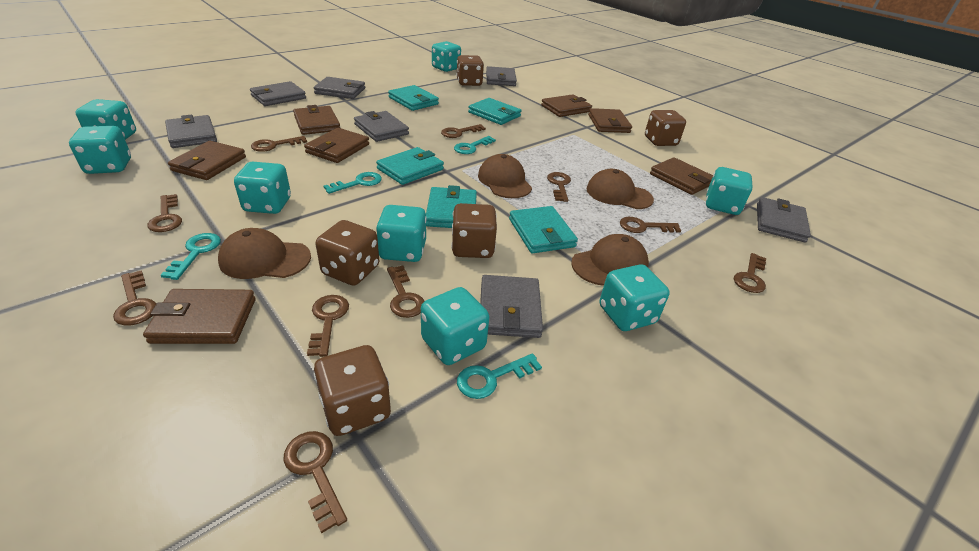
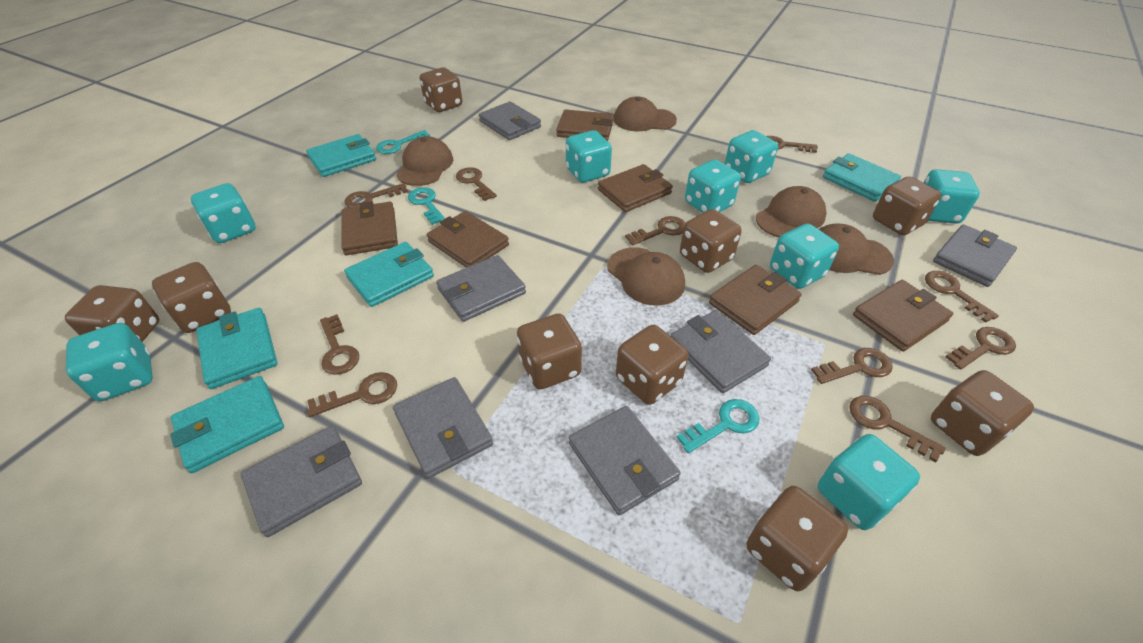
brown cap: [218,228,311,279] [478,154,532,198] [571,234,649,286] [586,169,654,209] = 4 -> [396,136,453,186] [607,247,685,305] [614,96,677,131] [756,186,827,237] [819,223,894,275] = 5
brown dice: [314,345,391,436] [315,220,379,285] [451,203,497,258] [456,55,484,86] [645,110,686,146] = 5 -> [65,285,159,342] [152,262,231,333] [420,67,462,112] [517,314,582,389] [616,325,688,405] [680,209,742,273] [747,486,848,591] [873,176,941,235] [931,370,1034,456] = 9
brown wallet: [143,289,256,344] [168,141,246,180] [293,105,340,135] [304,128,369,163] [541,94,592,117] [588,108,632,133] [650,157,713,195] = 7 -> [341,201,398,256] [427,211,509,268] [556,109,614,141] [598,164,673,212] [709,265,802,335] [853,280,953,352] = 6
turquoise key: [161,233,221,280] [323,172,382,194] [454,136,496,154] [457,353,542,399] = 4 -> [376,130,430,154] [408,187,445,225] [676,399,760,453] = 3

